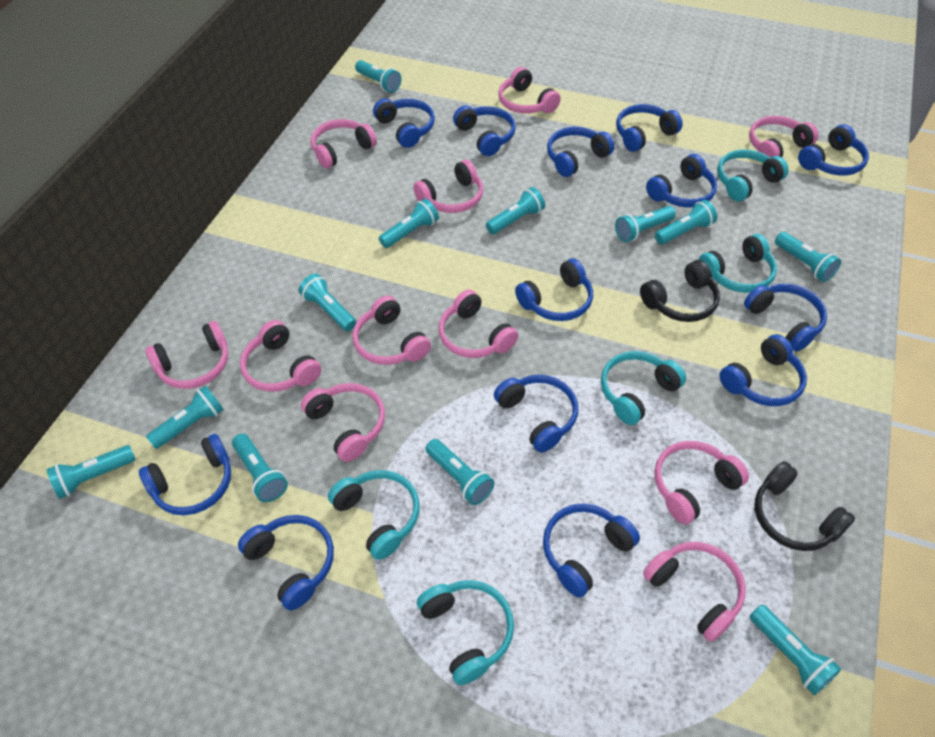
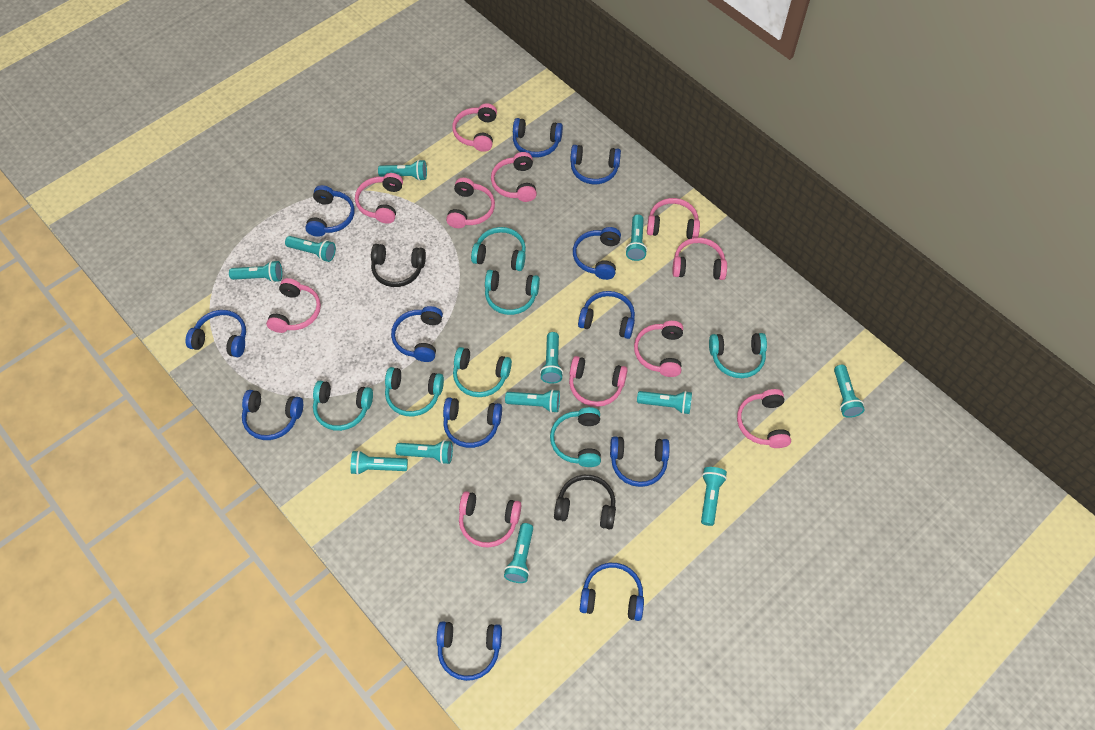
blue headphones: [139,434,231,515] [238,515,334,611] [373,99,435,148] [453,106,516,156] [494,375,578,453] [515,258,593,321] [543,504,640,597] [547,127,614,177] [616,104,683,152] [646,154,717,207] [719,334,807,406] [744,284,827,352] [798,124,869,176] = 13 -> [186,310,246,357] [242,390,303,440] [305,185,355,237] [391,306,443,362] [437,621,502,681] [443,398,502,448] [513,118,563,157] [570,145,621,184] [573,227,621,280] [578,291,635,339] [579,563,644,621] [610,436,670,487] = 12
turquoise headphones: [328,470,419,560] [417,580,514,685] [601,351,686,425] [699,234,777,293] [717,149,789,201] = 5 -> [313,381,373,431] [385,367,444,416] [453,347,512,397] [471,227,526,271] [485,270,540,315] [550,407,601,467] [709,333,767,378] = 7

